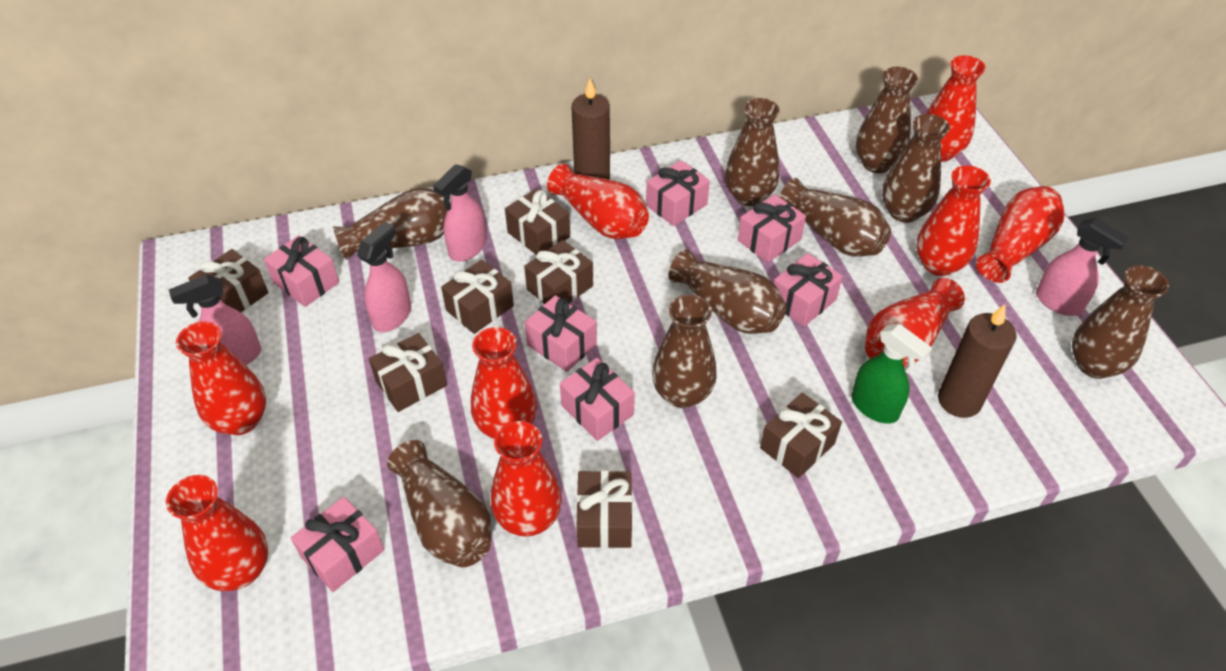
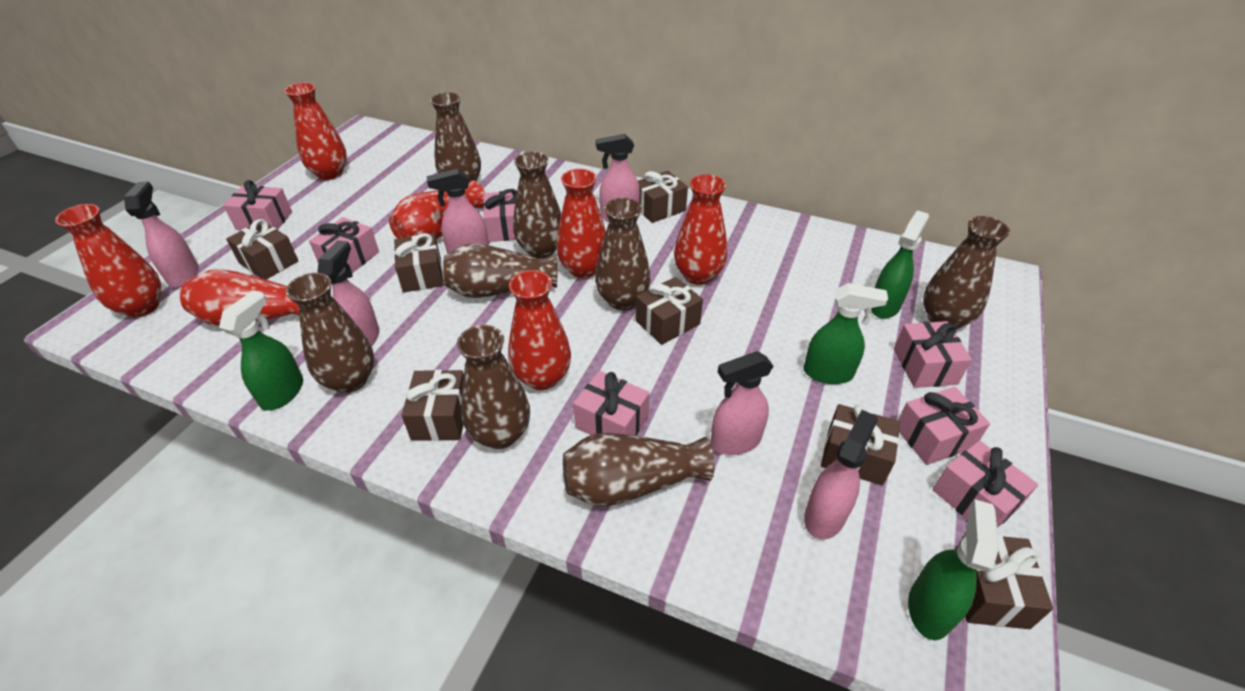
brown candle: [572,78,610,180] [938,304,1017,418] = 2 -> none = 0
brown vase: [333,188,447,260] [387,440,491,567] [652,295,717,408] [669,249,787,334] [725,98,780,206] [780,178,891,257] [856,67,918,173] [882,114,950,223] [1072,265,1169,379] = 9 -> [286,273,374,393] [430,92,481,182] [443,243,557,298] [457,325,530,449] [513,151,561,259] [563,433,715,507] [595,198,651,311] [923,216,1010,329] = 8
green spray bottle: [851,324,932,424] = 1 -> [219,290,303,411] [803,283,888,384] [871,210,929,319] [908,499,999,640] = 4
pink spray bottle: [169,275,261,365] [357,222,411,332] [433,164,486,262] [1036,218,1130,316] = 4 -> [124,181,199,288] [317,240,379,346] [426,169,489,254] [596,134,640,222] [710,351,773,455] [804,410,878,540] = 6
red vase: [166,475,268,591] [176,321,266,435] [471,327,537,439] [491,421,562,537] [547,164,649,239] [865,278,965,367] [916,165,991,276] [926,55,986,162] [976,186,1064,283] = 9 -> [55,204,161,317] [180,269,300,326] [284,82,347,180] [389,180,485,239] [508,270,571,390] [556,169,606,278] [674,175,727,285] = 7

